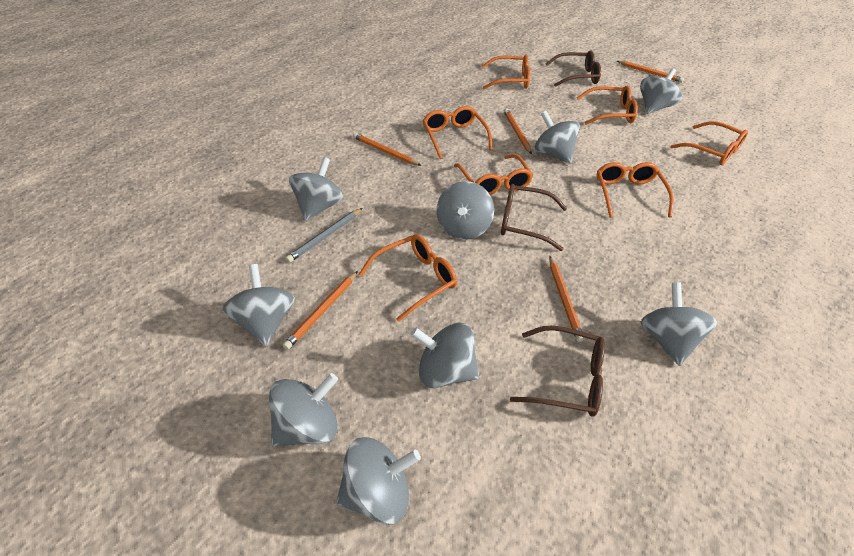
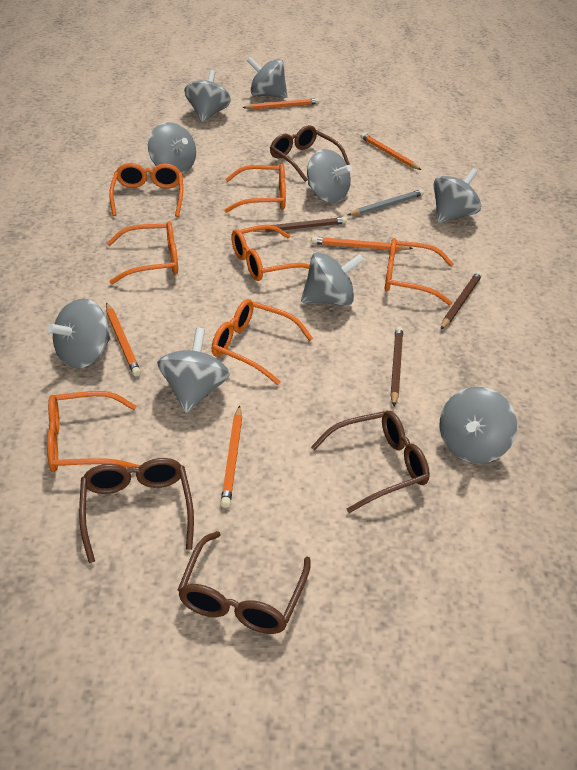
brown glasses: [501,184,567,251] [510,325,605,416] [545,50,601,87] = 3 -> [79,458,194,563] [178,531,311,634] [270,125,350,182] [311,411,430,513] = 4
brown pencil: none = 0 -> [254,217,347,233] [390,326,403,406] [441,271,482,329] = 3

